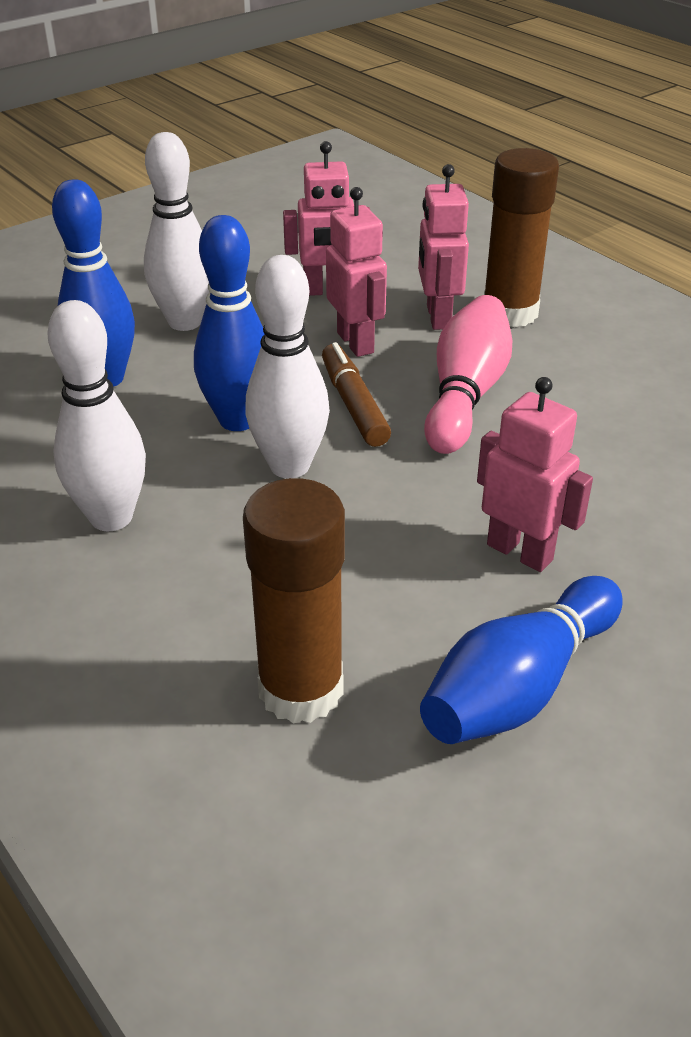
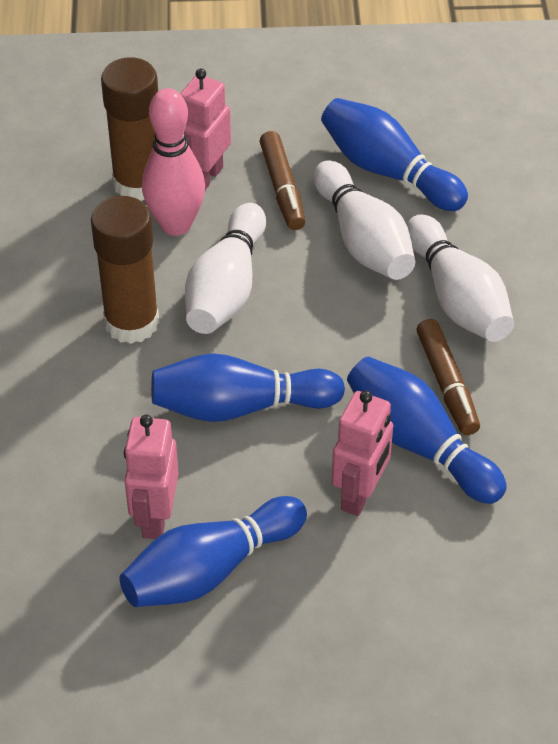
blue bowling pin: [52,179,135,387] [194,215,264,431] [420,576,623,744] = 3 -> [119,496,307,607] [151,353,345,422] [321,98,468,211] [347,356,507,504] = 4
brown marker: [322,342,391,447] = 1 -> [259,131,306,230] [417,319,480,435] = 2
pink robot: [283,141,370,296] [326,187,387,357] [418,164,469,330] [477,377,593,572] = 4 -> [124,415,179,539] [180,68,231,190] [332,391,393,516] = 3

